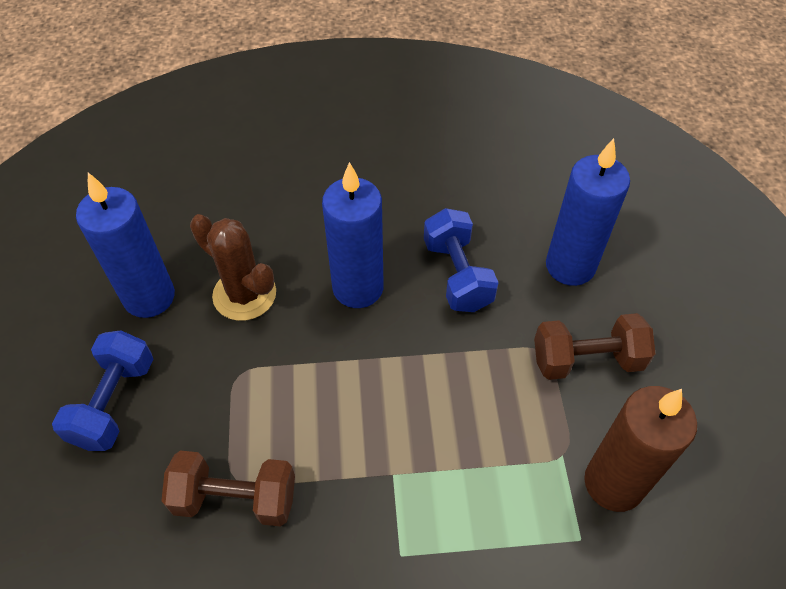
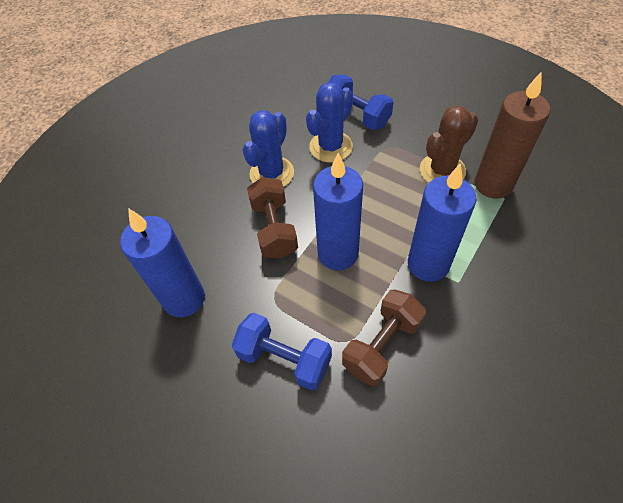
blue cactus: none = 0 -> [243,110,294,187] [306,82,353,163] = 2

